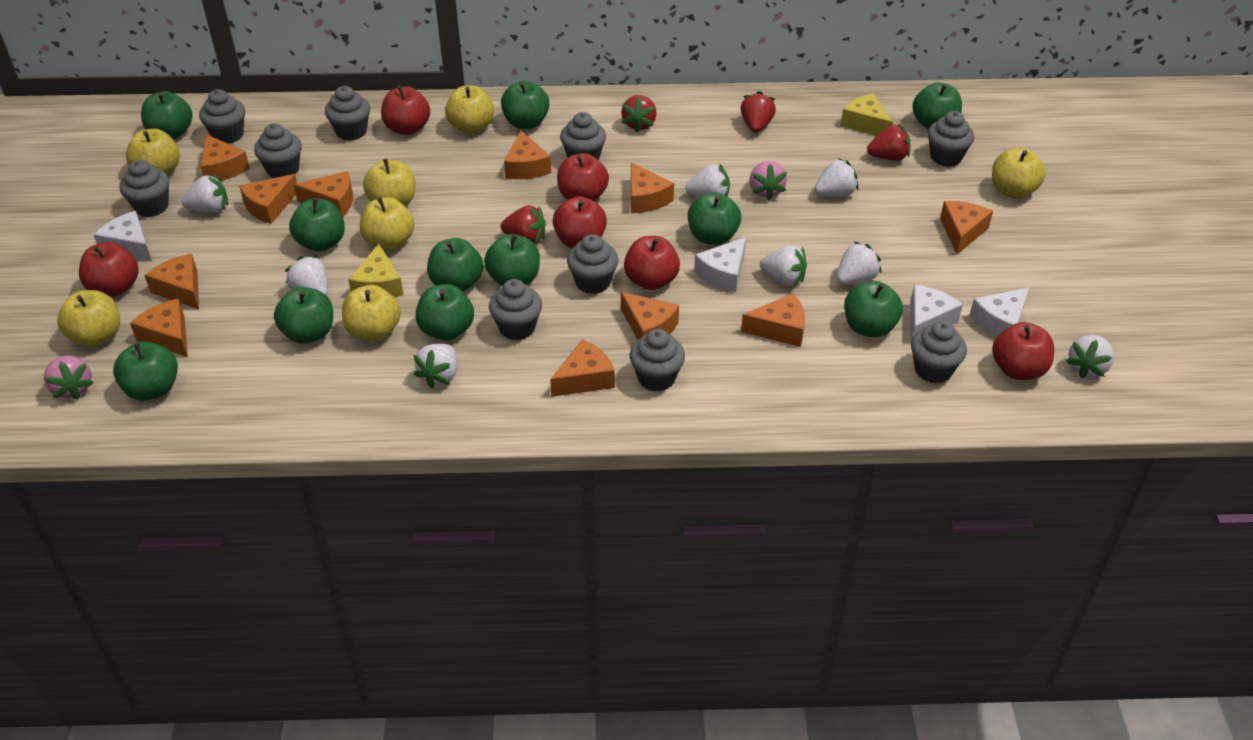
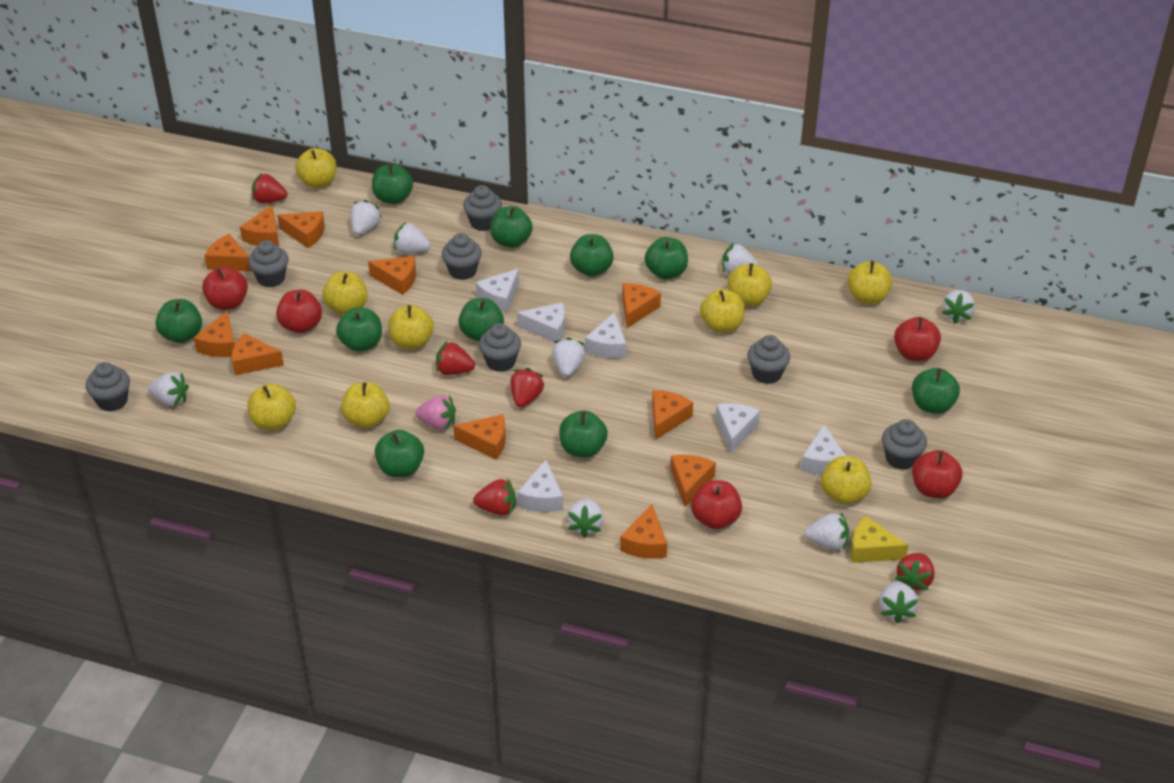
green apple: [113,341,178,401] [141,91,192,139] [274,287,333,344] [289,198,345,252] [416,284,474,341] [427,238,483,291] [484,234,540,286] [501,81,550,129] [688,192,741,245] [844,281,903,337] [913,82,962,129] = 11 -> [155,299,202,343] [336,308,382,352] [372,163,413,204] [375,430,424,477] [458,298,504,341] [490,206,533,248] [559,411,608,458] [570,234,614,277] [645,237,688,280] [912,368,960,414] = 10
grey cupcake: [120,160,169,217] [199,89,245,144] [254,123,302,178] [325,86,370,141] [489,279,542,340] [560,112,606,160] [567,234,618,294] [630,329,685,391] [911,321,967,383] [927,111,974,167] = 10 -> [86,362,130,412] [248,240,289,287] [442,233,482,280] [463,185,502,231] [479,323,521,372] [747,335,790,384] [882,419,927,470] = 7
pink strawberry: [44,355,94,400] [750,161,787,200] = 2 -> [415,395,456,430] = 1
red apple: [79,242,139,297] [381,85,430,135] [553,196,607,248] [557,153,609,201] [624,236,680,290] [992,322,1054,380] = 6 -> [202,267,248,310] [276,290,322,333] [691,480,742,529] [894,317,941,361] [912,450,962,499] = 5
red strawberry: [501,205,546,244] [621,95,657,133] [740,91,776,133] [867,124,911,161] = 4 -> [252,173,288,204] [436,341,475,375] [473,478,516,516] [510,368,545,408] [895,553,935,590] = 5
white cheese: [94,211,152,262] [694,237,746,292] [910,285,963,341] [970,288,1029,337] = 4 -> [476,269,519,312] [517,302,565,342] [517,460,563,512] [585,312,626,358] [716,403,760,453] [801,425,846,475] = 6
white strawberry: [181,174,228,213] [285,255,328,296] [414,343,457,389] [686,164,730,198] [760,245,807,286] [815,158,859,197] [837,242,882,285] [1066,335,1114,378] = 8 -> [148,372,189,406] [350,200,382,235] [394,222,430,254] [552,338,586,377] [567,498,604,538] [722,243,759,275] [805,513,849,550] [879,581,918,623] [942,290,975,323] = 9
yellow apple: [57,290,120,347] [126,129,180,175] [342,285,401,341] [360,197,415,250] [363,159,416,206] [445,85,494,134] [992,148,1045,199] = 7 -> [248,384,296,430] [295,148,337,188] [322,272,367,315] [341,382,389,428] [388,305,434,349] [700,289,745,333] [728,263,772,307] [821,456,872,505] [847,261,892,304] = 9
yellow cheese: [348,244,403,298] [841,93,893,136] = 2 -> [851,516,909,563] = 1

